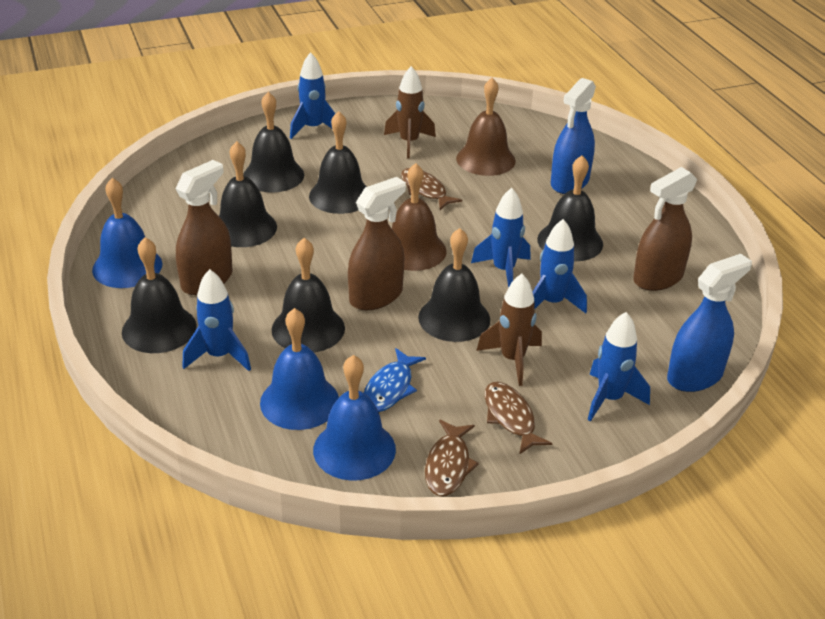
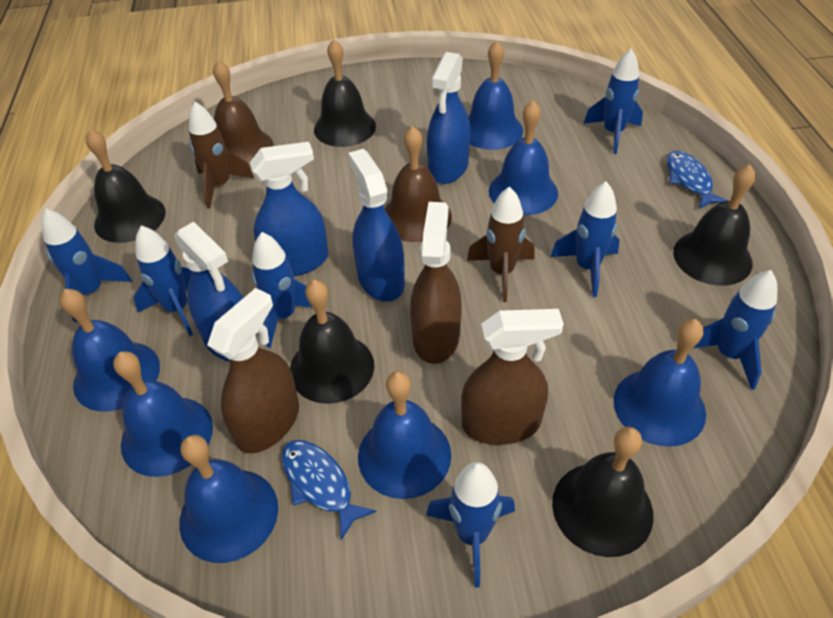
black bell: [122,237,197,353] [219,141,277,247] [243,92,304,193] [272,238,345,353] [309,111,367,214] [418,228,490,342] [537,155,603,261] = 7 -> [86,129,165,243] [290,280,374,404] [314,39,376,147] [552,427,653,557] [673,164,756,286] = 5
blue bell: [92,178,162,288] [260,308,339,430] [313,355,396,481] = 3 -> [60,289,160,412] [113,351,213,477] [179,435,278,563] [358,371,451,499] [468,40,523,150] [489,100,558,215] [613,319,706,447] = 7
blue fish: [364,348,426,412] = 1 -> [282,440,377,540] [667,151,728,209] = 2
blue rocket: [182,269,251,371] [290,52,335,139] [471,188,530,288] [533,219,587,313] [588,312,650,421] = 5 -> [42,209,132,322] [133,225,193,336] [252,232,312,348] [426,462,515,587] [550,181,620,297] [583,48,643,154] [693,270,778,390] = 7
blue spray bottle: [551,78,596,194] [667,254,752,392] = 2 -> [174,222,258,362] [250,142,328,276] [348,149,405,302] [427,52,470,184] = 4
brown fish: [401,168,462,210] [425,419,479,496] [485,382,552,455] = 3 -> none = 0

